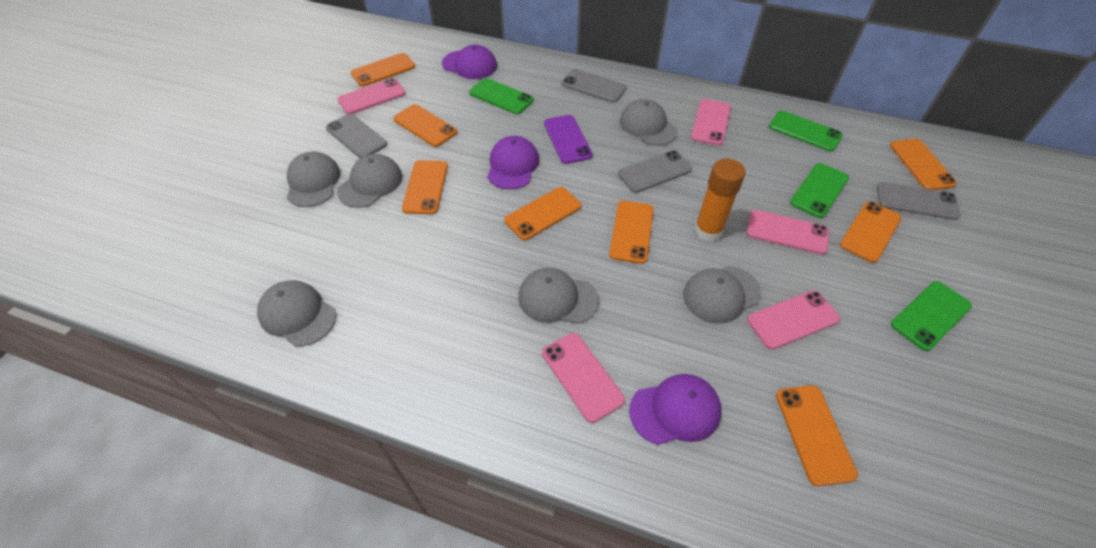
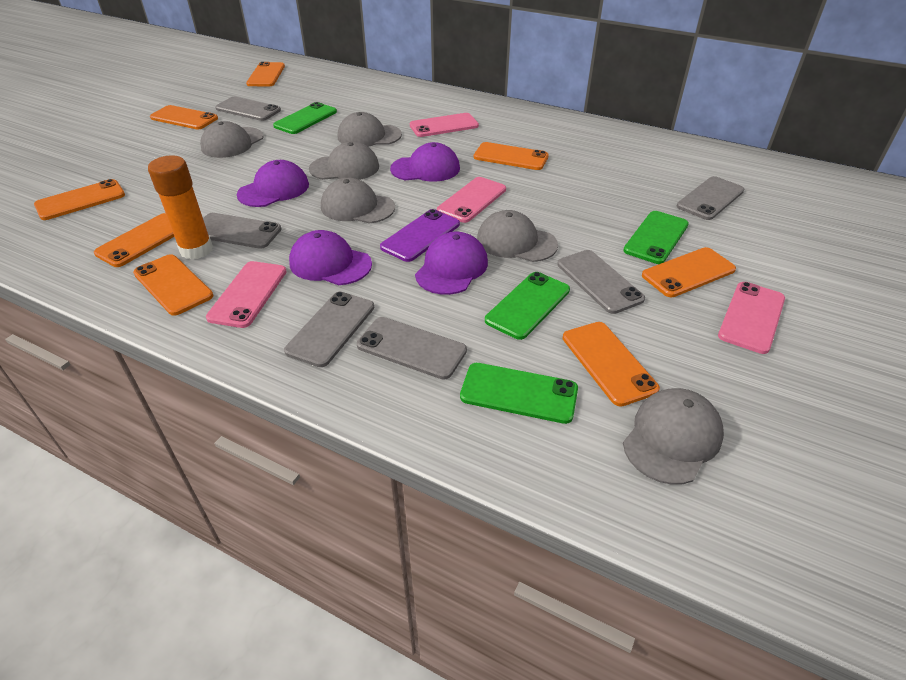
grey phone: [326,114,387,158] [561,69,627,102] [618,150,692,193] [877,182,960,220] = 4 -> [203,213,282,249] [215,97,281,121] [284,292,374,367] [357,317,467,380] [557,250,645,314] [677,176,744,220] = 6
pink phone: [338,78,406,114] [542,333,625,423] [691,99,731,146] [746,210,829,255] [747,290,840,350] = 5 -> [206,261,287,328] [410,113,479,137] [437,177,506,223] [718,282,785,354] = 4
purple cap: [442,45,497,79] [487,136,539,189] [629,374,722,445] = 3 -> [237,160,309,207] [289,230,372,285] [390,142,460,182] [415,232,488,295] = 4

